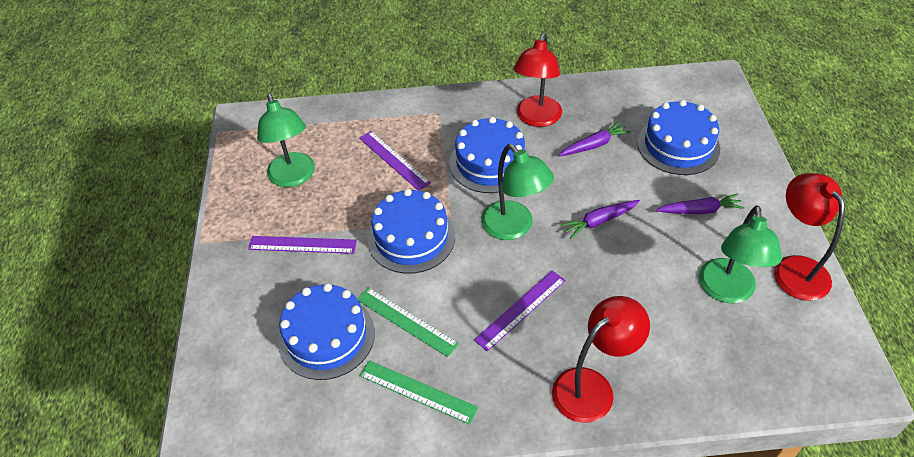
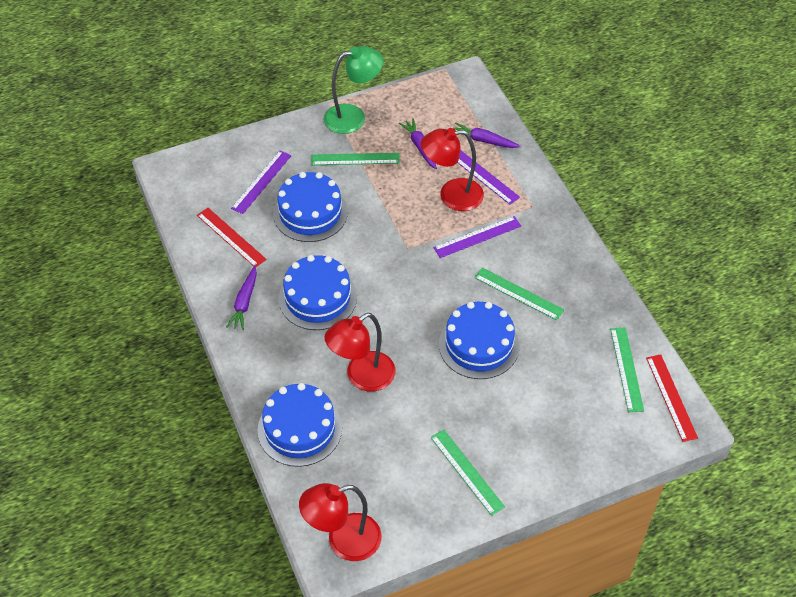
green lamp: [257,94,315,187] [481,144,554,240] [699,206,782,303] = 3 -> [324,46,383,134] = 1
green ruler: [358,287,459,357] [360,360,478,424] = 2 -> [311,153,400,165] [431,429,505,516] [474,268,564,320] [610,327,644,412] = 4
red ruler: none = 0 -> [197,208,267,267] [646,354,698,442] = 2

